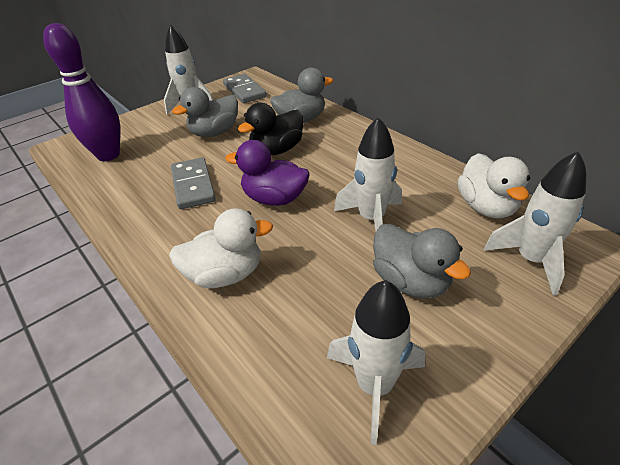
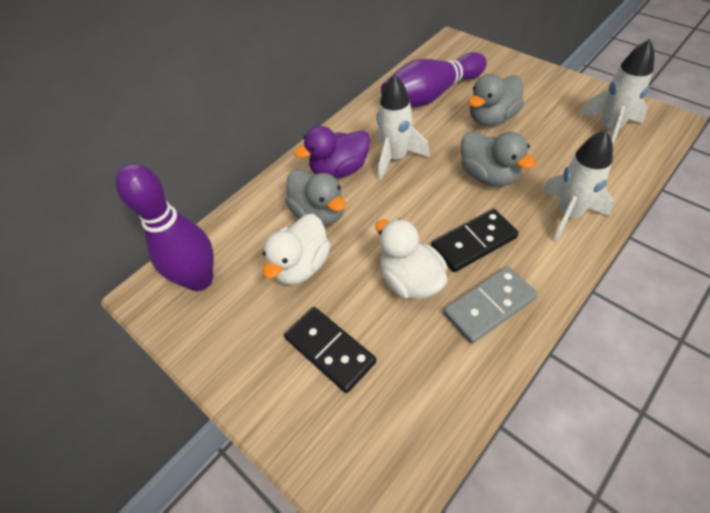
black domino: none = 0 -> [284,307,377,393] [431,209,519,272] = 2
black duck: [238,103,303,155] = 1 -> none = 0
grey domino: [171,157,216,209] [223,74,267,103] = 2 -> [444,266,538,344] = 1
purple bowling pin: [43,23,121,161] = 1 -> [116,164,214,291] [381,52,487,107] = 2
white rocket: [164,25,213,115] [327,280,426,445] [334,117,402,231] [484,151,586,296] = 4 -> [377,74,430,181] [542,130,614,242] [579,39,655,144] = 3

